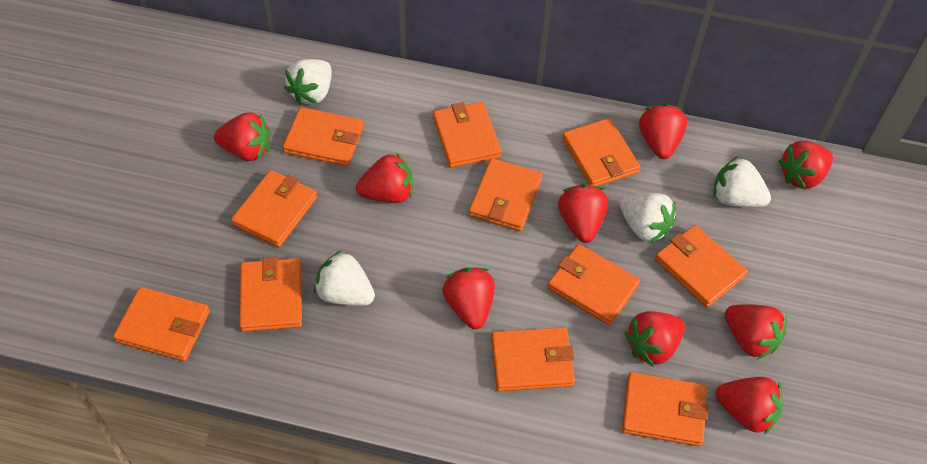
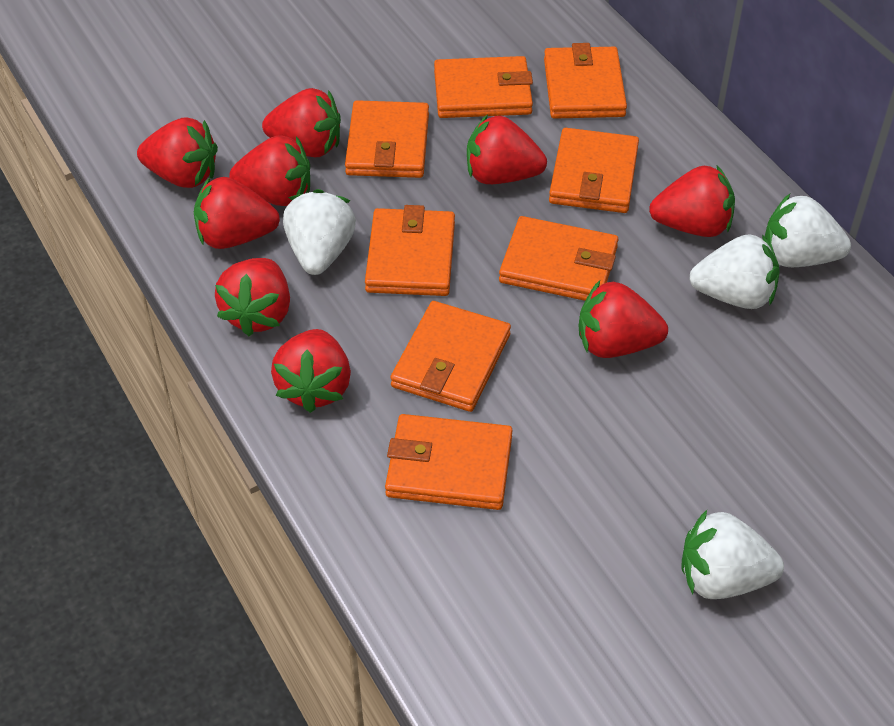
orange wallet: [113,287,210,361] [231,170,317,247] [239,256,302,332] [283,107,364,166] [433,102,502,168] [469,158,542,231] [491,327,575,392] [547,244,640,325] [562,118,640,186] [622,372,709,446] [655,225,748,307] = 11 -> [345,100,429,178] [365,205,455,296] [385,414,513,510] [390,301,511,412] [434,56,533,118] [499,216,618,301] [544,43,627,119] [549,128,639,213] = 8

